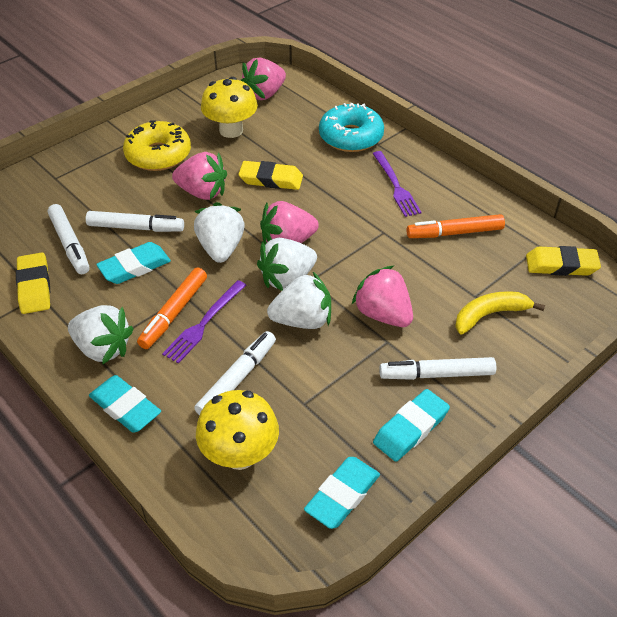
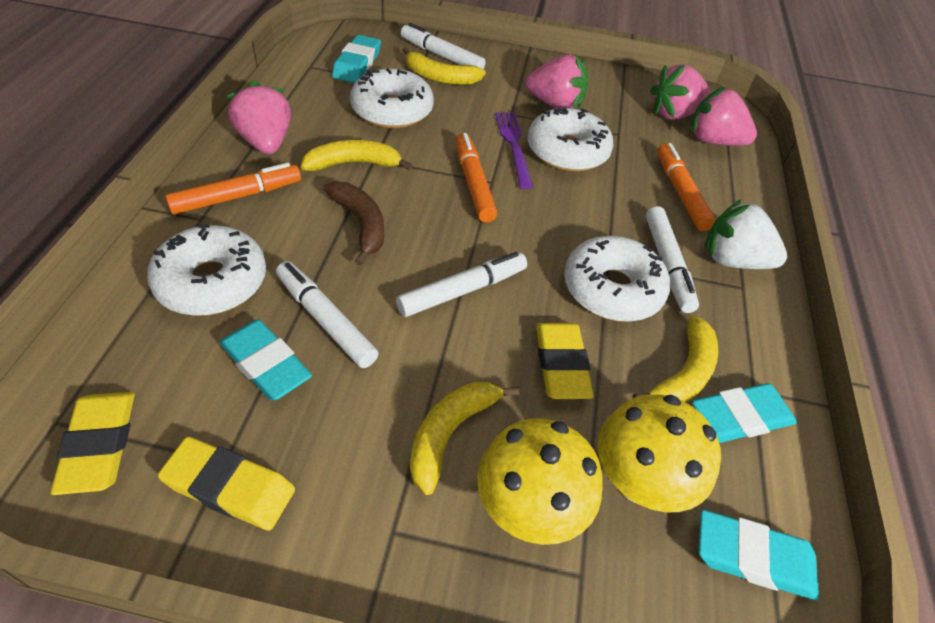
brown banana: none = 0 -> [323,181,384,265] = 1
orange marker: [137,267,207,349] [407,214,505,238] = 2 -> [165,163,301,215] [455,133,497,222] [657,143,716,231] = 3
purple fork: [162,280,246,364] [372,151,421,217] = 2 -> [495,112,533,189] = 1
turquoise donut: [319,103,384,152] = 1 -> none = 0
white donut: none = 0 -> [147,224,266,316] [350,68,434,128] [528,108,613,172] [564,236,670,322] = 4
white strawberry: [68,305,134,364] [194,202,245,263] [257,238,317,291] [267,272,331,329] = 4 -> [705,199,787,269] = 1
yellow banana: [455,291,545,335] = 1 -> [301,140,412,171] [403,47,486,85] [410,382,520,495] [632,315,718,402] = 4
yellow donut: [123,121,191,171] = 1 -> none = 0

